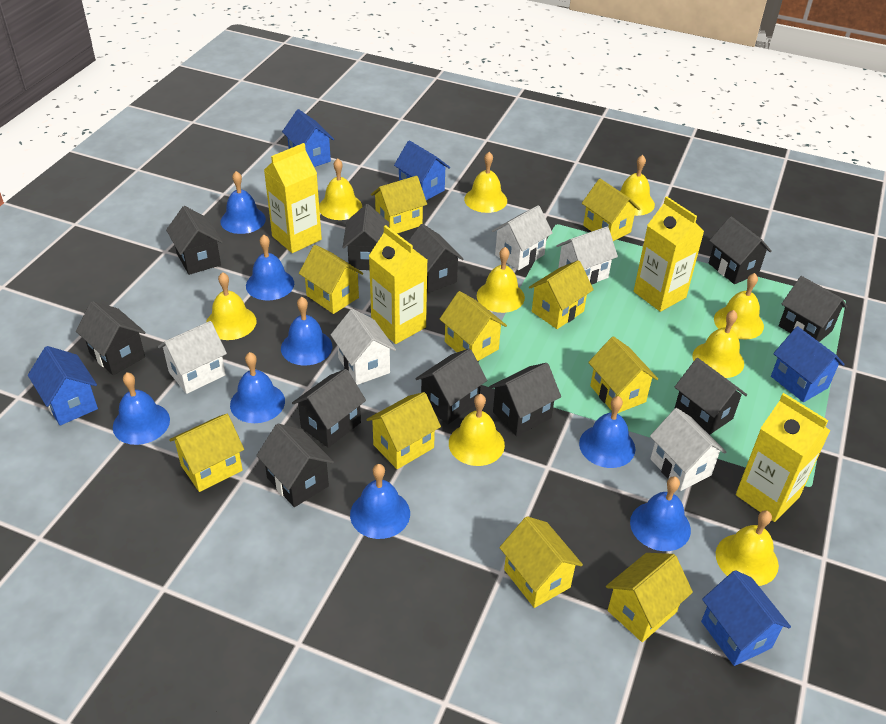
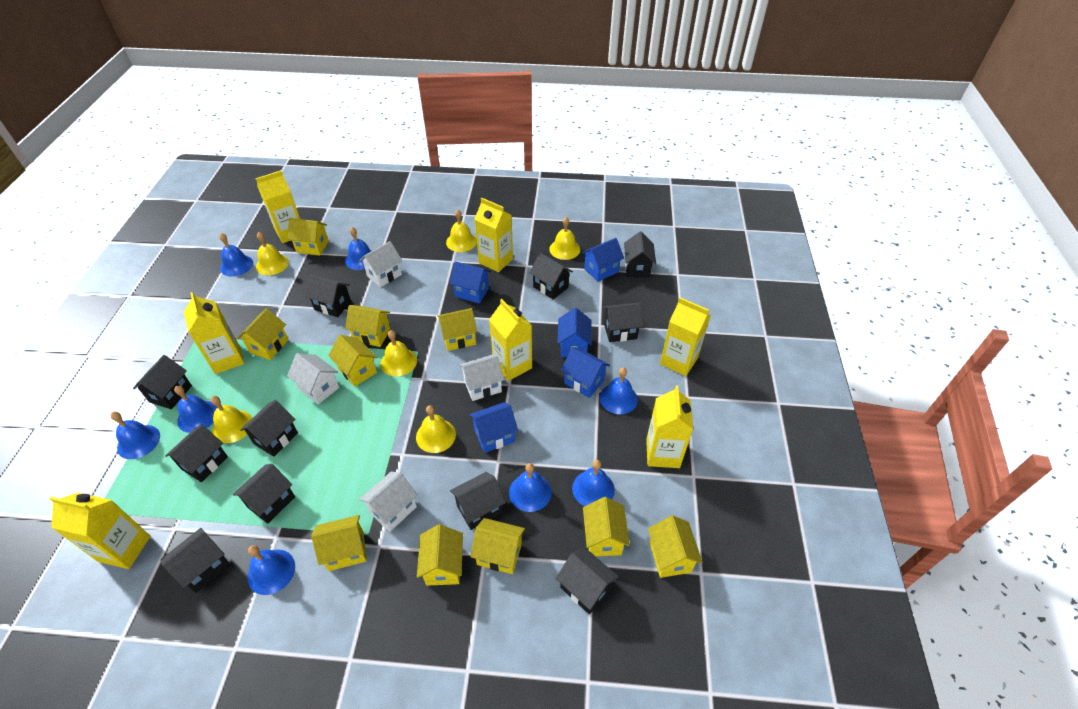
white house: [158,321,227,394] [331,309,396,385] [492,205,553,270] [556,227,618,285] [650,408,726,491] = 5 -> [287,353,339,404] [359,241,402,287] [359,472,418,532] [459,355,504,401] = 4
yellow bell: [206,272,256,340] [319,158,362,220] [449,394,505,466] [464,152,507,213] [477,247,525,313] [620,155,655,216] [692,310,744,378] [714,273,764,340] [716,510,779,586] = 9 -> [211,396,252,443] [256,232,289,275] [381,330,417,376] [416,405,456,453] [446,210,477,252] [549,217,580,260] = 6
yellow carton: [264,143,322,253] [369,225,427,344] [634,196,704,312] [736,393,830,522] = 4 -> [49,493,150,569] [184,292,245,374] [255,170,300,243] [474,198,513,272] [489,299,532,381] [646,385,693,468] [660,297,711,376] = 7

